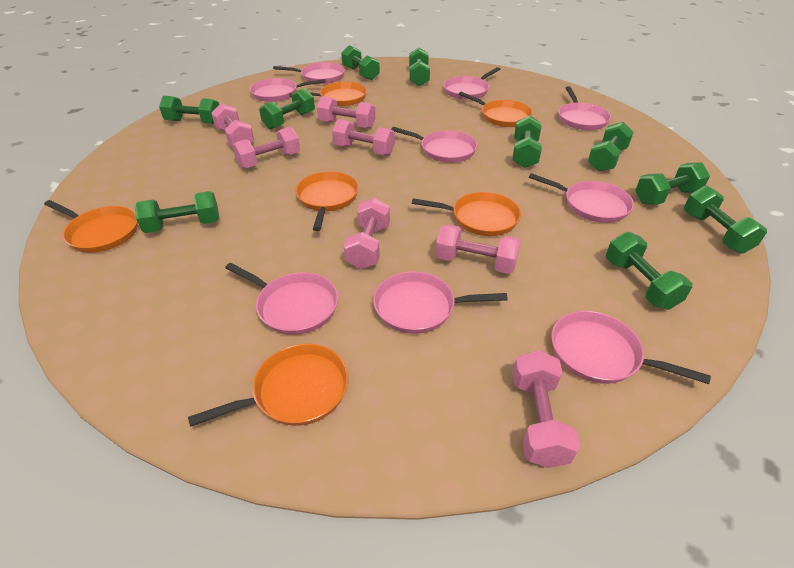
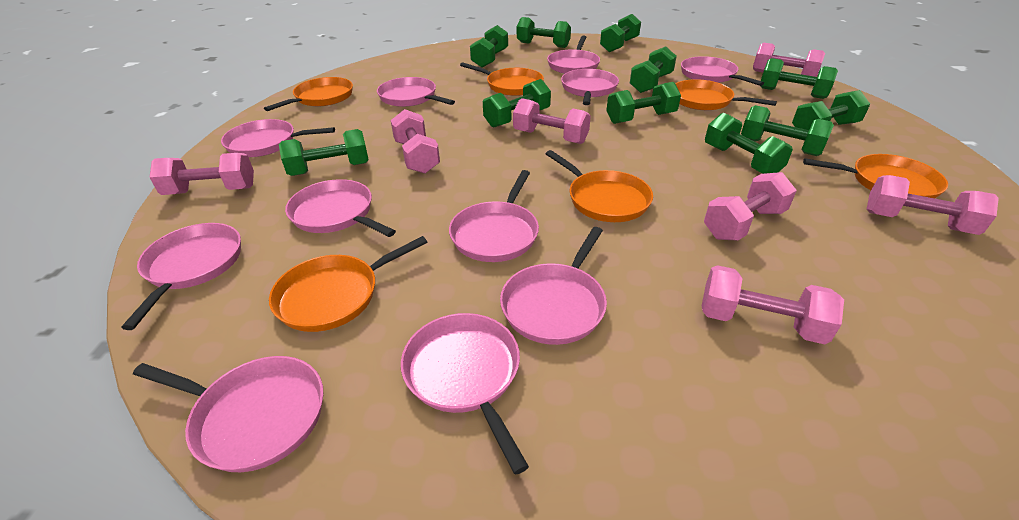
green dumbbell: [135,191,219,233] [159,96,219,124] [259,88,315,129] [341,45,380,81] [409,48,430,86] [512,116,542,168] [588,122,634,172] [606,232,692,310] [635,162,710,205] [684,186,767,254] = 10 -> [279,129,369,176] [470,25,508,68] [483,79,551,128] [517,17,571,48] [600,14,641,52] [606,82,681,124] [630,46,677,93] [705,113,793,174] [741,105,834,156] [761,58,838,99] [792,90,870,130] = 11
pink pan: [225,263,338,335] [250,78,326,102] [273,62,345,84] [373,271,508,334] [391,127,477,163] [443,67,500,100] [529,173,634,223] [551,311,711,384] [558,86,611,130] = 9 -> [121,223,241,330] [133,356,324,472] [221,119,335,157] [285,179,396,237] [377,77,455,107] [401,313,529,475] [449,170,539,262] [500,227,607,345] [547,36,600,74] [561,69,619,105] [681,56,764,86] = 11

